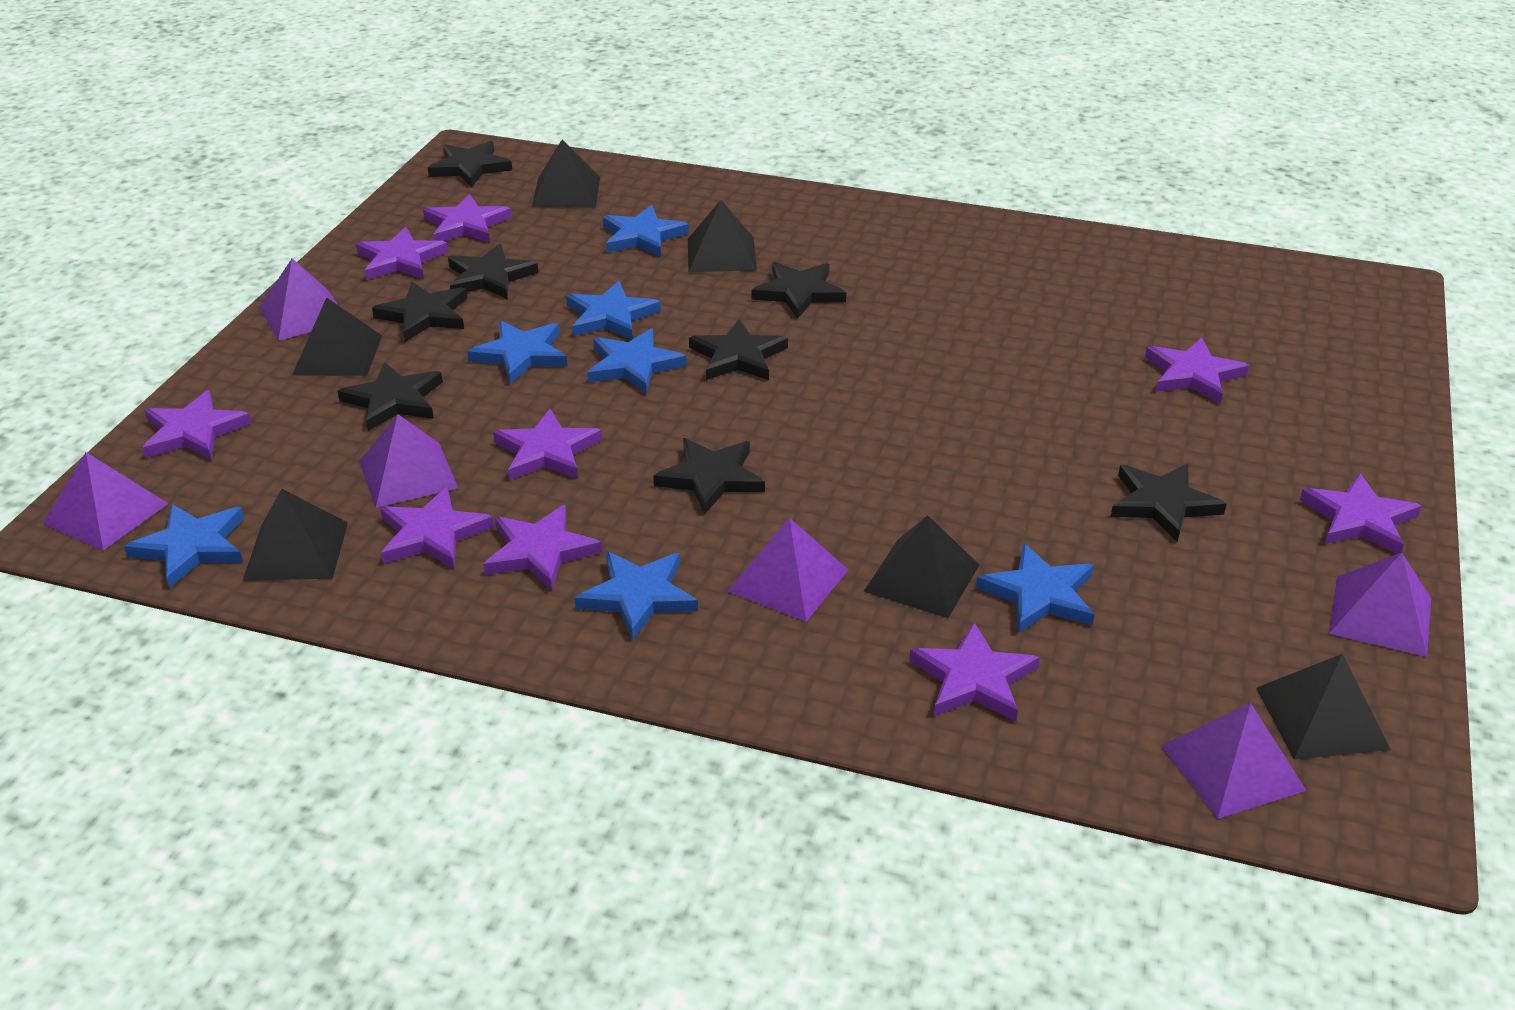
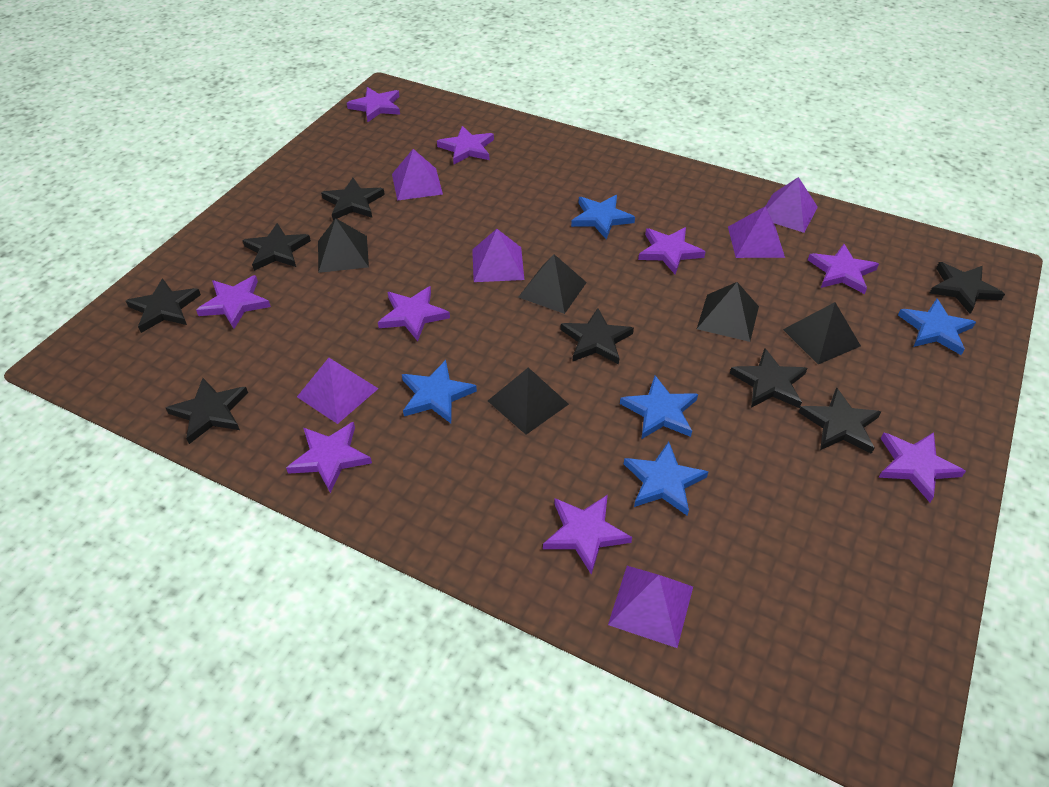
black pyramid: [243,489,348,581] [292,297,382,376] [532,139,600,207] [688,200,757,272] [864,515,979,618] [1256,654,1391,760] = 6 -> [318,218,369,273] [488,368,569,435] [519,254,587,314] [697,282,759,342] [783,302,861,364] = 5
blue star: [124,504,244,588] [467,321,568,384] [566,281,661,340] [575,551,698,641] [587,328,687,394] [603,205,689,257] [976,543,1094,633] = 7 -> [402,360,477,423] [571,195,635,239] [620,375,698,439] [624,442,708,516] [898,299,976,355] = 5

